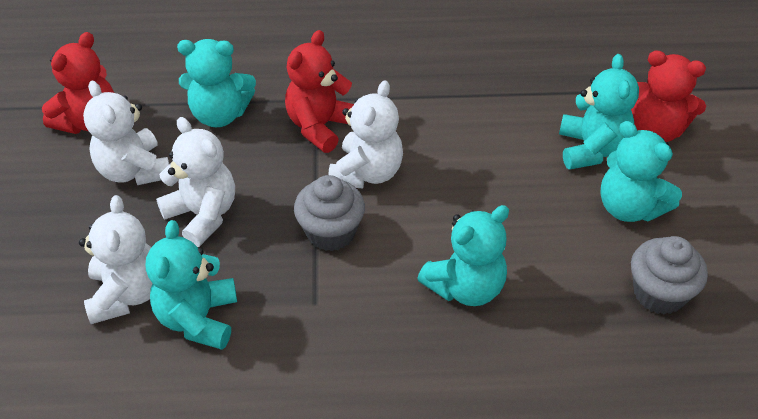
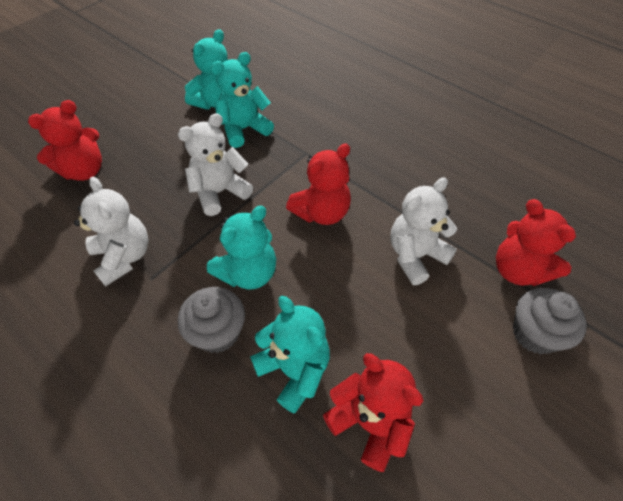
red teddy bear: [42,32,114,134] [285,30,354,153] [631,50,706,142] = 3 -> [28,100,102,181] [286,144,351,225] [323,353,424,472] [496,199,576,286] = 4
turquoise teddy bear: [145,220,237,350] [177,39,256,127] [417,205,509,306] [559,54,639,170] [600,121,682,222] = 5 -> [185,29,227,110] [207,206,276,290] [211,52,274,148] [250,296,330,413] = 4
white teddy bear: [79,195,153,324] [83,81,169,185] [156,117,235,247] [328,80,403,188] = 4 -> [74,177,149,287] [178,113,253,216] [390,177,457,285] = 3

